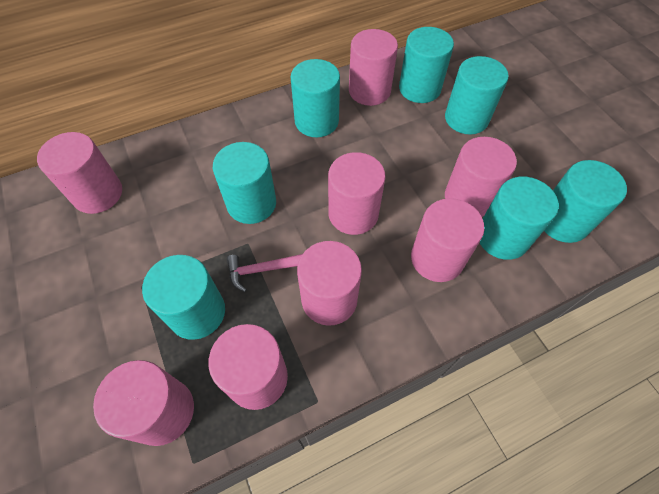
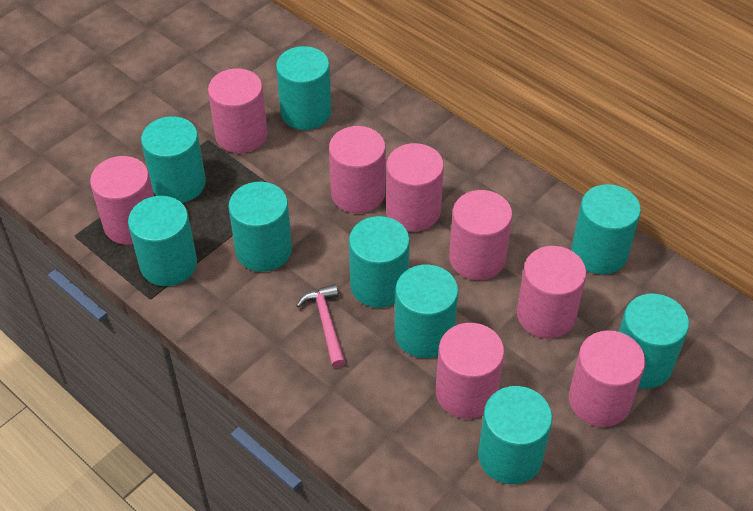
turquoise cylinder: [142,255,225,340] [213,142,276,224] [291,59,340,137] [399,27,454,103] [445,56,509,135] [480,177,559,260] [544,160,627,243] = 7 -> [128,196,197,286] [141,116,206,203] [229,182,292,272] [276,46,332,130] [349,216,410,308] [395,264,458,358] [478,386,552,485] [572,184,641,275] [619,294,689,388] = 9

